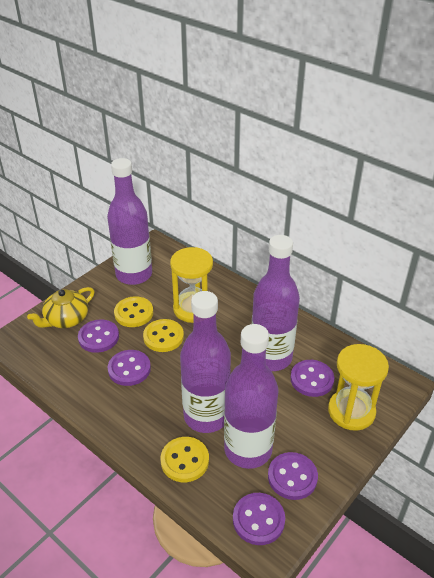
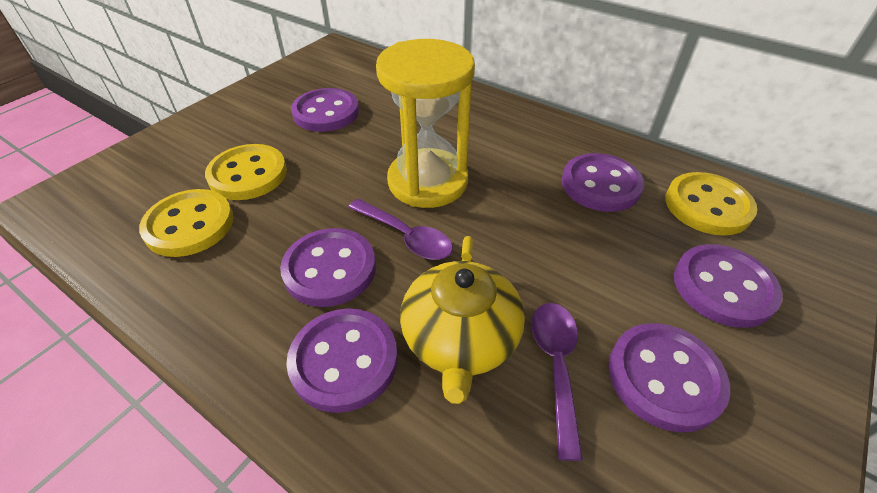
purple bottle: [107,158,152,285] [180,291,231,433] [224,324,279,469] [252,235,300,371] = 4 -> none = 0
purple button: [78,319,119,353] [108,350,151,386] [233,493,285,545] [268,452,318,500] [290,360,334,397] = 5 -> [280,228,376,307] [286,308,398,413] [291,88,359,132] [562,153,644,212] [608,323,730,433] [674,244,783,328] = 6
purple spoon: none = 0 -> [348,199,453,260] [531,303,583,461] = 2
yellow hourglass: [170,247,213,323] [328,344,389,431] = 2 -> [376,39,475,208] = 1

